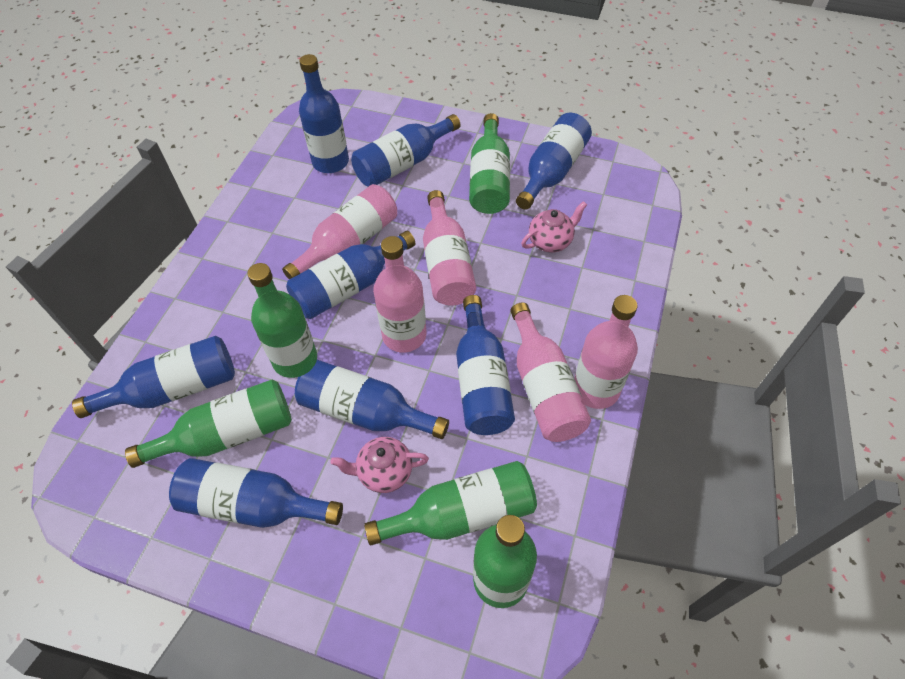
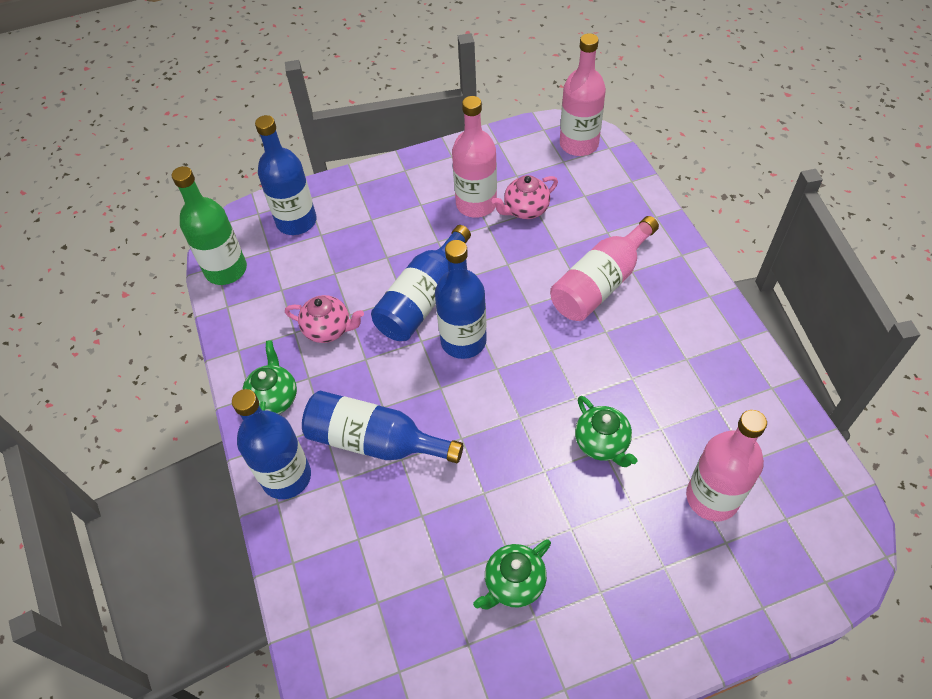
blue bottle: [72,336,235,418] [169,458,343,528] [286,231,415,319] [295,359,449,439] [299,54,349,173] [351,114,461,187] [456,295,515,435] [516,113,592,210] = 8 -> [232,389,311,499] [255,115,316,235] [302,391,463,463] [371,225,471,341] [435,240,487,359] = 5
green bottle: [125,380,292,468] [247,263,317,378] [364,461,537,545] [469,113,510,214] [473,515,537,608] = 5 -> [172,166,247,285] = 1
green teapot: none = 0 -> [242,340,297,414] [473,539,551,610] [575,396,637,467] = 3
pink bottle: [282,184,397,279] [373,236,427,353] [423,190,476,305] [510,302,591,442] [574,295,638,409] = 5 -> [452,96,497,218] [550,216,659,321] [560,33,606,156] [686,410,767,521] = 4

